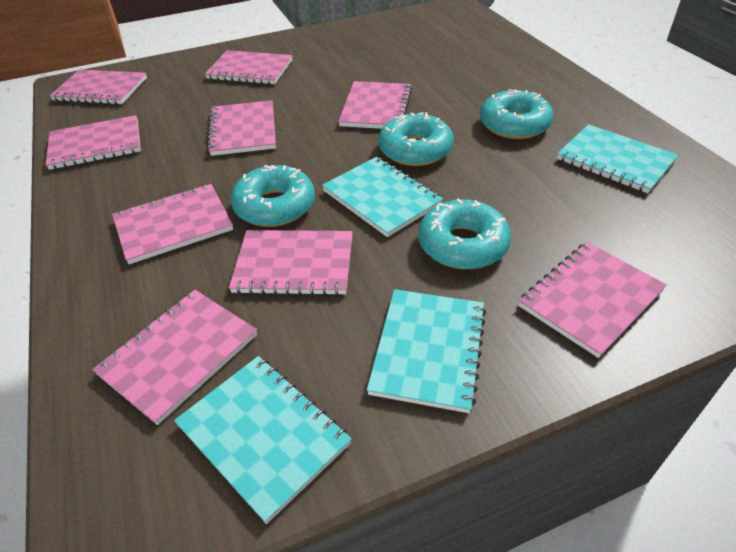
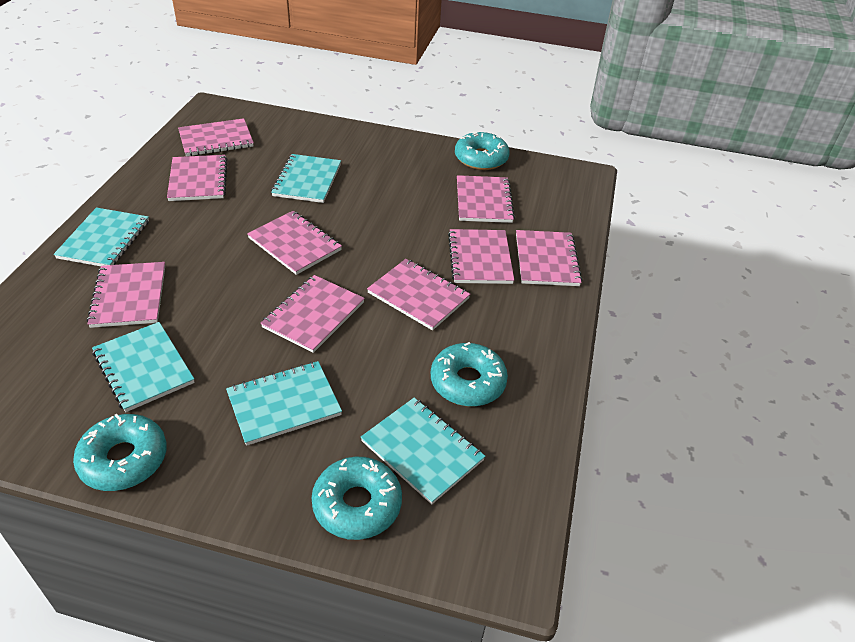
turquoise notebook: [174,356,352,524] [322,157,443,237] [367,289,486,413] [557,124,678,193] = 4 -> [54,208,149,266] [92,322,195,412] [226,361,342,446] [271,154,341,203] [361,398,485,504] = 5

